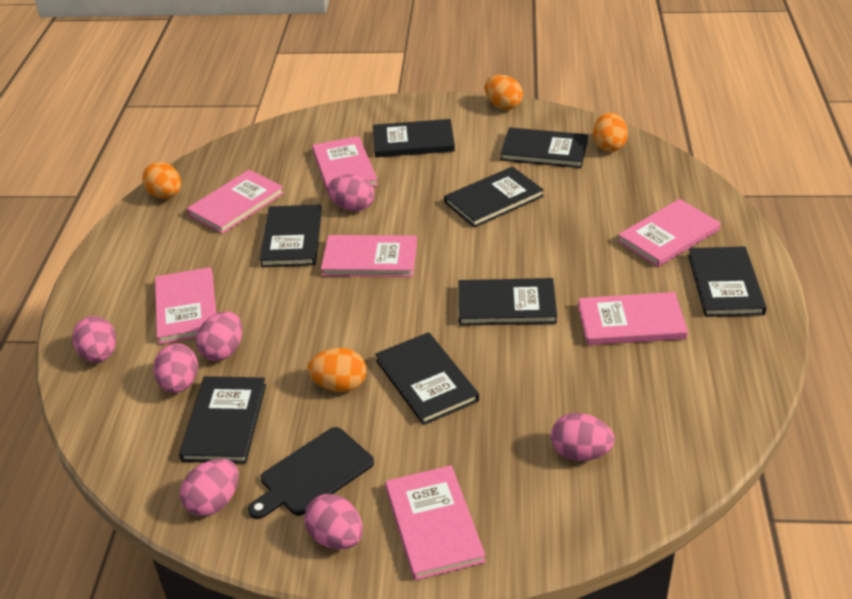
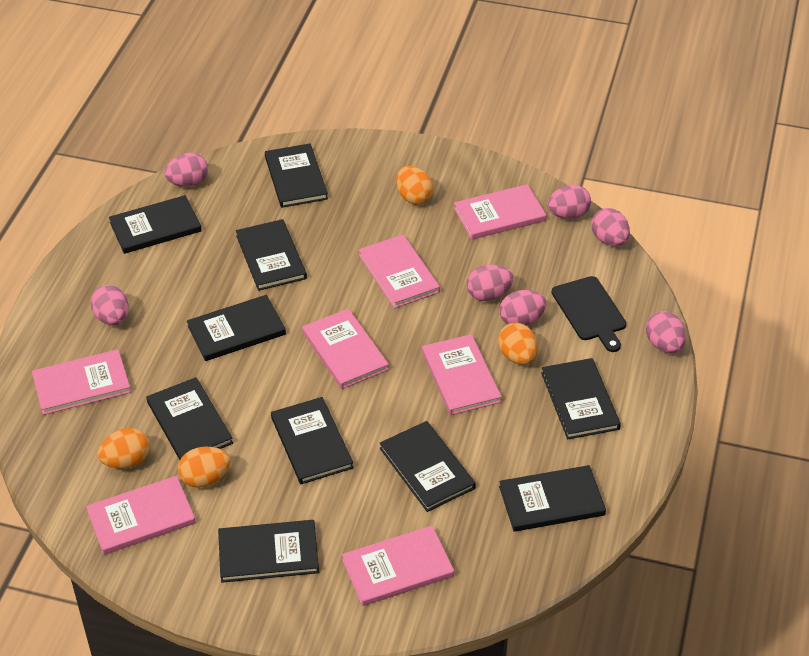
black book: [179,376,266,464] [260,204,322,267] [373,119,455,157] [375,332,479,425] [444,166,544,228] [458,278,557,326] [500,127,588,168] [688,246,767,317] = 8 -> [109,195,202,254] [146,377,233,460] [187,295,286,361] [218,520,319,583] [236,219,307,291] [265,143,328,208] [271,397,354,484] [380,421,476,512] [499,465,606,532] [541,358,621,439] = 10

